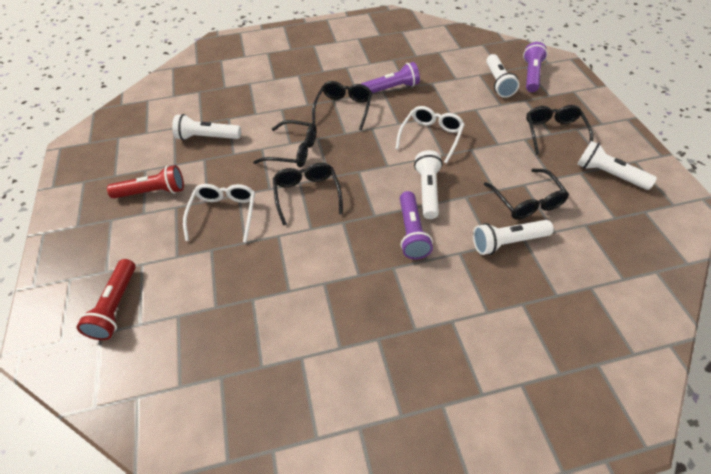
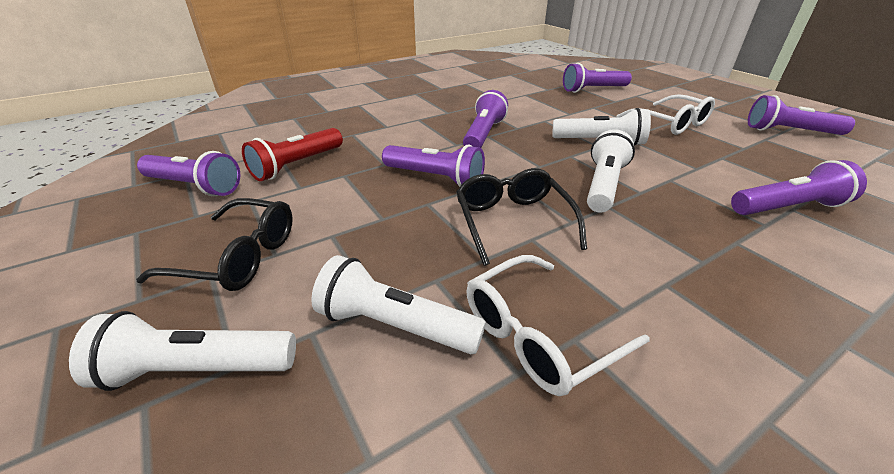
black glasses: [253,120,317,168] [273,162,343,226] [312,81,372,130] [484,169,569,219] [526,105,593,155] = 5 -> [136,198,293,291] [456,168,587,266] = 2
purple flashlight: [361,62,420,93] [400,191,433,259] [523,42,548,92] = 3 -> [137,151,240,196] [382,145,485,187] [463,90,508,148] [563,63,632,93] [731,160,867,215] [748,95,855,135] = 6
red flashlight: [77,259,136,340] [107,165,184,198] = 2 -> [242,128,343,181] = 1
white flashlight: [172,114,241,140] [414,150,443,219] [473,220,554,255] [486,54,519,98] [577,141,657,190] = 5 -> [69,311,296,391] [311,255,486,354] [553,108,651,146] [587,129,635,213] = 4

